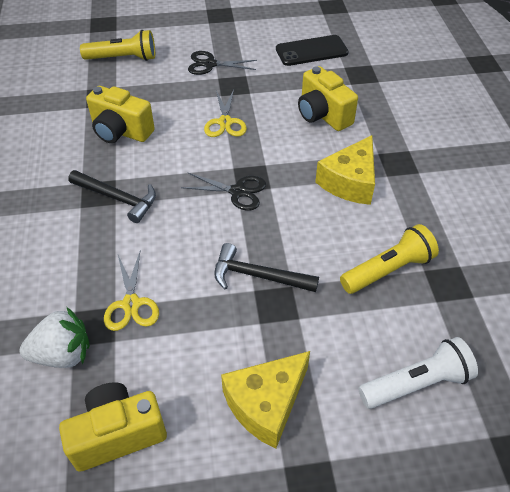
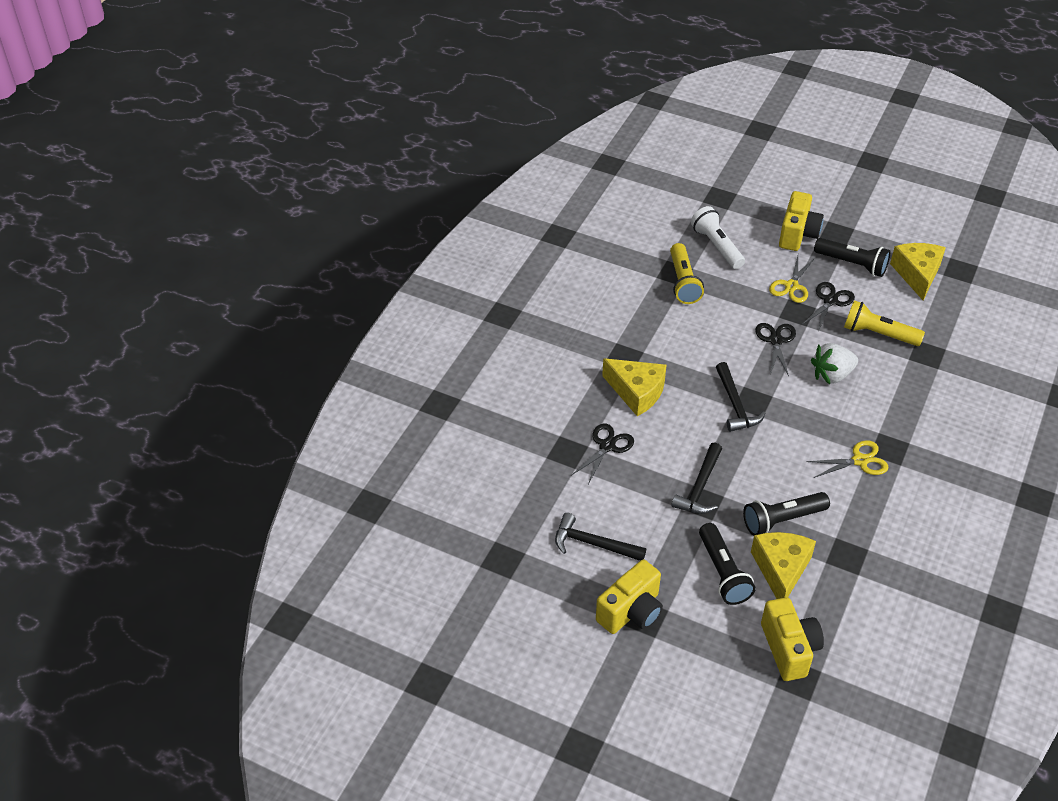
black flashlight: none = 0 -> [699,523,756,605] [743,492,830,536] [814,238,890,277] = 3
black hammer: [68,170,156,223] [214,243,319,292] = 2 -> [555,513,646,561] [671,442,722,514] [716,362,766,432] = 3
black phone: [276,35,349,66] = 1 -> none = 0
black scissors: [181,172,266,211] [188,51,257,75] = 2 -> [572,423,634,484] [755,323,796,376] [802,282,855,332] = 3
yellow cheese: [221,351,310,449] [315,135,375,205] = 2 -> [602,358,667,416] [751,532,816,599] [890,243,946,300] = 3

